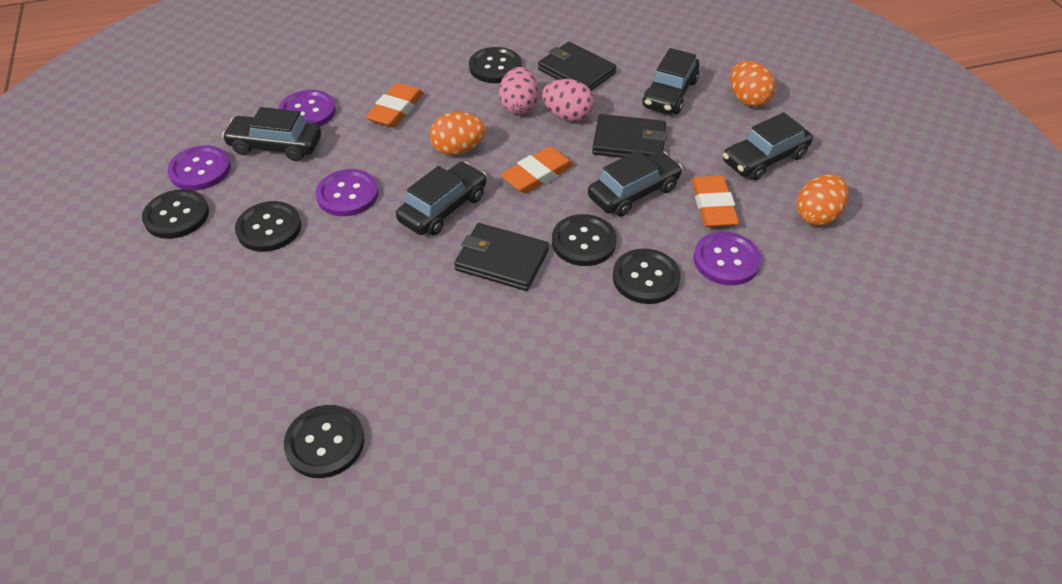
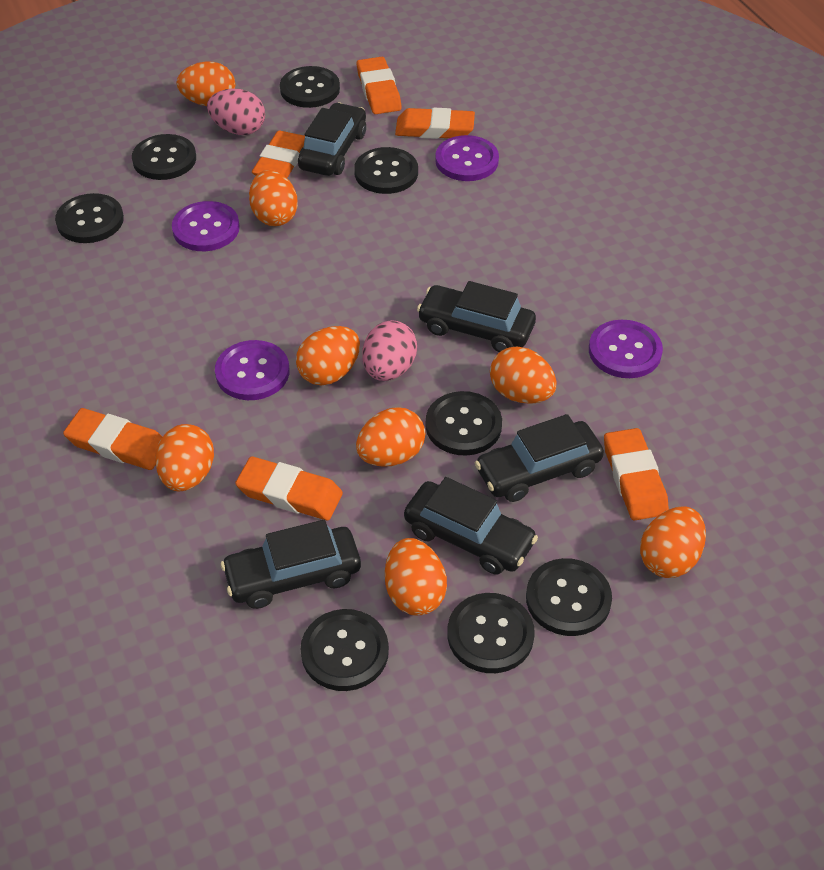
black button: [142,189,209,239] [235,201,301,252] [284,405,365,478] [469,47,522,83] [552,214,617,266] [613,248,681,304] = 6 -> [55,193,124,243] [132,134,196,180] [280,66,340,108] [300,609,389,691] [354,147,418,194] [426,391,502,456] [447,593,535,673] [526,558,612,636] = 8
black wallet: [454,223,549,291] [538,42,616,91] [592,114,667,158] = 3 -> none = 0
orange egg: [430,112,486,155] [730,61,775,107] [797,174,848,226] = 3 -> [155,424,214,491] [177,61,235,106] [249,170,298,226] [296,326,360,385] [356,407,425,467] [385,538,447,615] [490,347,557,404] [640,506,706,578] = 8
orange eraser: [366,83,424,127] [500,146,575,194] [691,176,739,227] = 3 -> [63,408,162,470] [235,456,343,520] [252,131,305,178] [357,57,401,114] [395,108,475,139] [604,428,669,521] = 6

